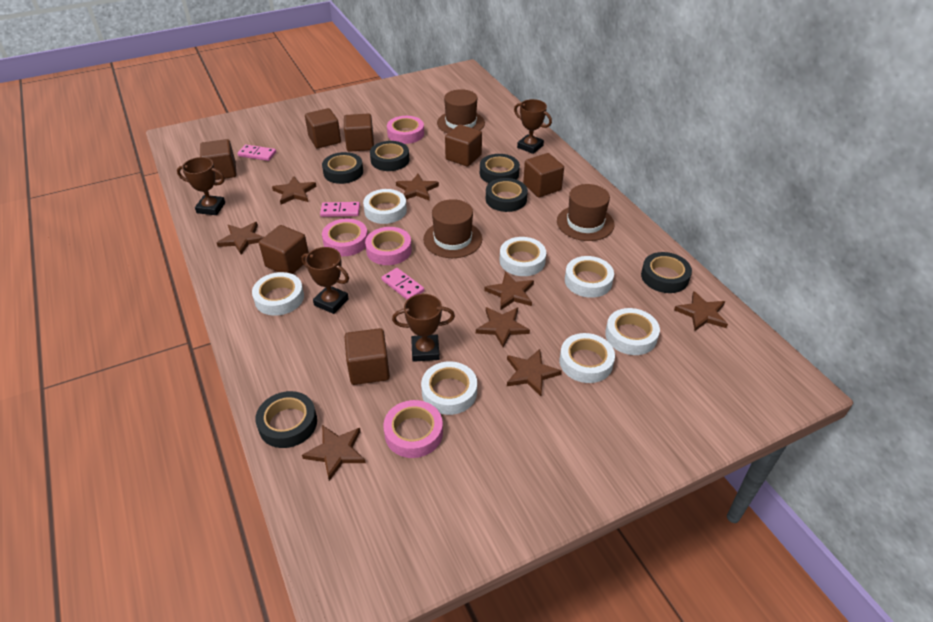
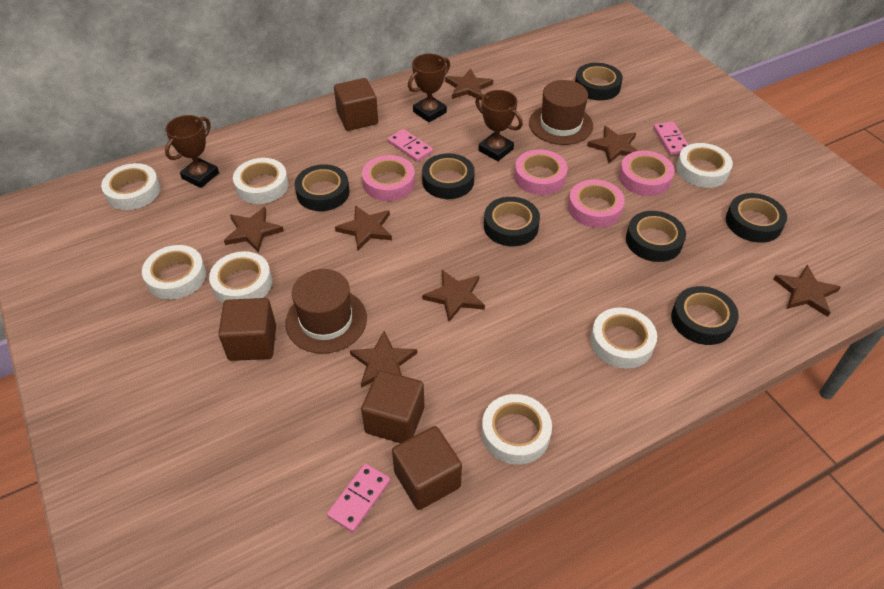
black tape: [255,391,317,448] [322,152,363,184] [370,141,409,171] [480,154,520,183] [486,178,528,212] [641,252,692,293] = 6 -> [295,164,350,211] [422,153,475,199] [484,197,540,246] [575,63,623,100] [626,211,686,262] [671,286,739,345] [726,193,787,243] = 7
brown cube: [200,139,236,180] [259,225,309,274] [305,108,341,148] [344,113,374,152] [344,328,390,385] [445,124,482,167] [523,153,564,198] = 7 -> [218,298,276,361] [334,78,378,131] [361,370,424,443] [392,426,462,510] = 4
brown hat: [423,199,482,258] [437,89,485,134] [557,184,615,241] = 3 -> [285,269,367,354] [529,80,593,145] = 2
brown star: [217,222,264,255] [272,176,317,204] [302,425,366,481] [396,174,439,201] [476,307,530,348] [484,272,534,310] [507,349,562,396] [674,291,728,331] = 8 -> [224,207,284,253] [335,205,392,250] [350,331,417,388] [422,270,485,322] [445,68,493,100] [587,126,638,163] [774,265,841,317] = 7
brown trophy: [177,157,225,215] [302,247,349,314] [392,294,455,362] [514,99,552,154] = 4 -> [165,115,219,188] [408,54,450,123] [475,90,523,161] = 3

